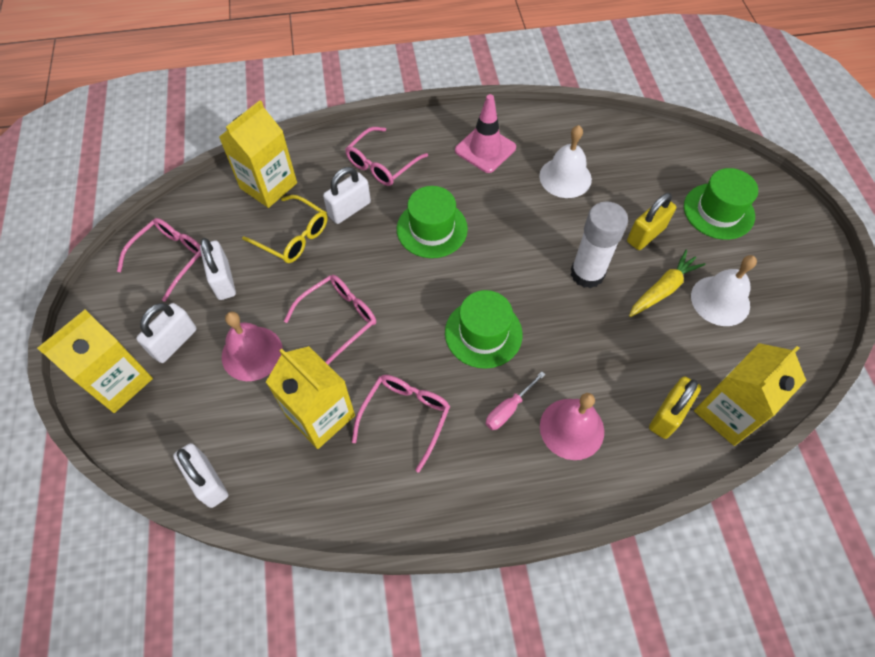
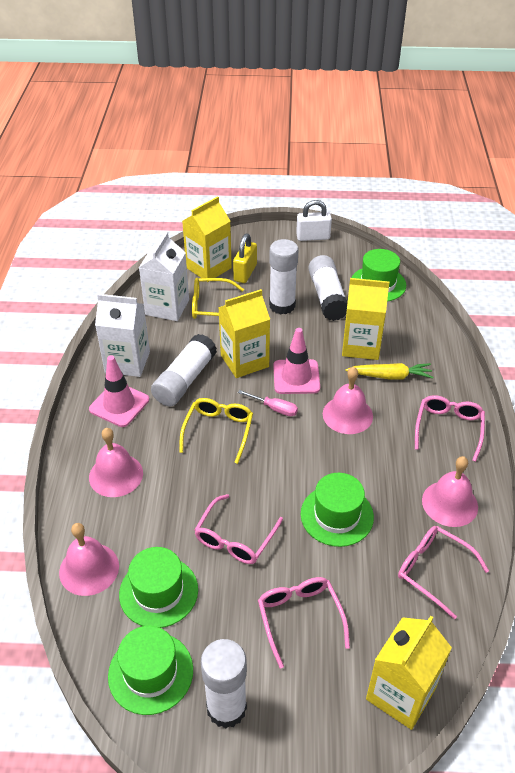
green hat: [397,186,468,258] [445,290,523,369] [684,168,758,240] = 3 -> [108,626,193,715] [119,547,198,628] [301,473,374,547] [352,249,406,302] = 4
pink bell: [222,312,283,381] [540,393,604,460] = 2 -> [59,523,119,596] [89,428,143,497] [323,367,373,434] [422,456,478,527] = 4
pink traffic cone: [455,94,516,173] = 1 -> [89,355,149,427] [273,328,320,394] = 2
white bell: [539,125,592,198] [691,255,757,326] = 2 -> none = 0
white carton: none = 0 -> [95,294,150,377] [139,232,189,321] = 2
white glue stick: [571,201,628,288] = 1 -> [151,334,217,406] [201,639,247,729] [269,239,298,314] [308,255,348,321] = 4
white padlock: [136,303,197,363] [173,443,228,508] [200,238,236,300] [323,167,371,224] = 4 -> [296,200,332,241] = 1
yellow glasses: [242,195,327,263] = 1 -> [179,398,253,464] [192,278,244,319] = 2
yellow padlock: [627,193,676,250] [649,377,701,439] = 2 -> [233,234,257,283] = 1

